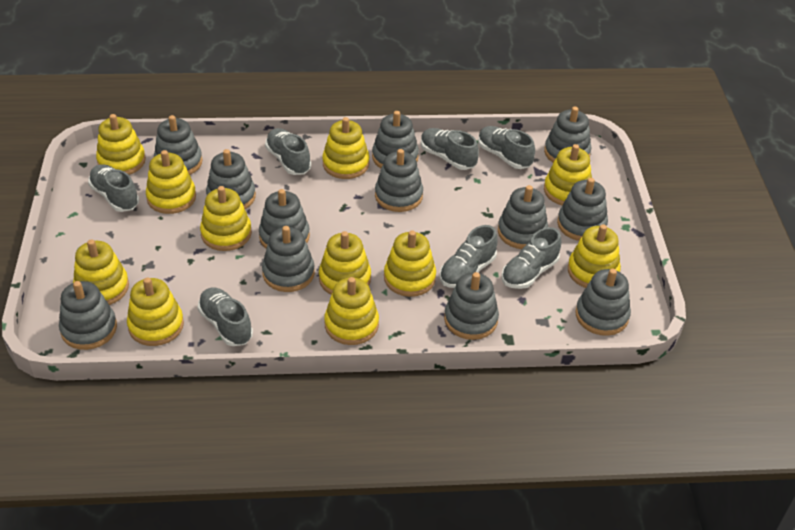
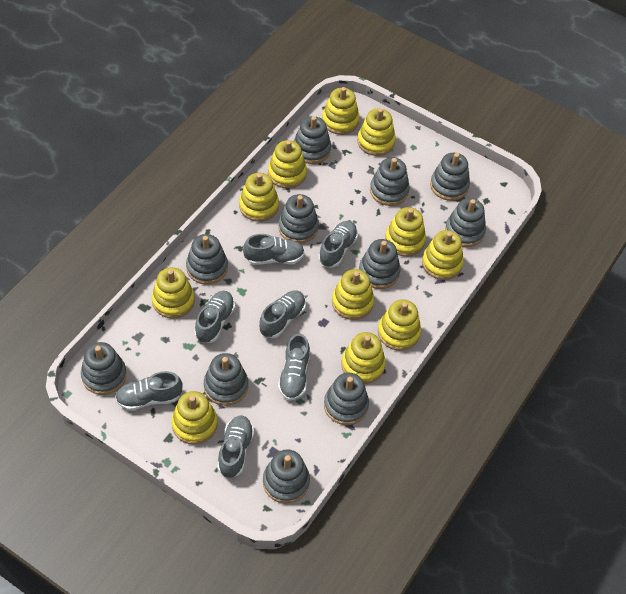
grey stacking toy: [59,281,117,350] [154,115,202,175] [206,149,256,209] [259,189,310,248] [262,226,315,292] [372,111,419,168] [375,149,423,212] [444,272,499,340] [498,185,548,249] [544,107,591,163] [557,178,608,241] [575,269,631,336] = 12 -> [81,342,127,395] [186,234,228,285] [204,353,248,406] [263,449,310,504] [278,194,319,244] [294,116,331,164] [324,373,369,425] [359,239,401,289] [370,158,410,206] [430,153,470,201] [445,198,486,247] = 11

